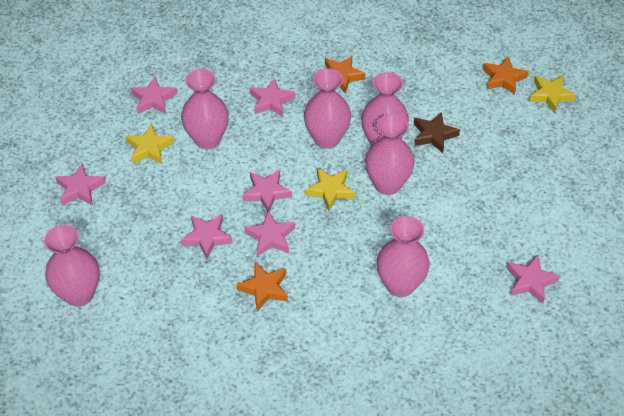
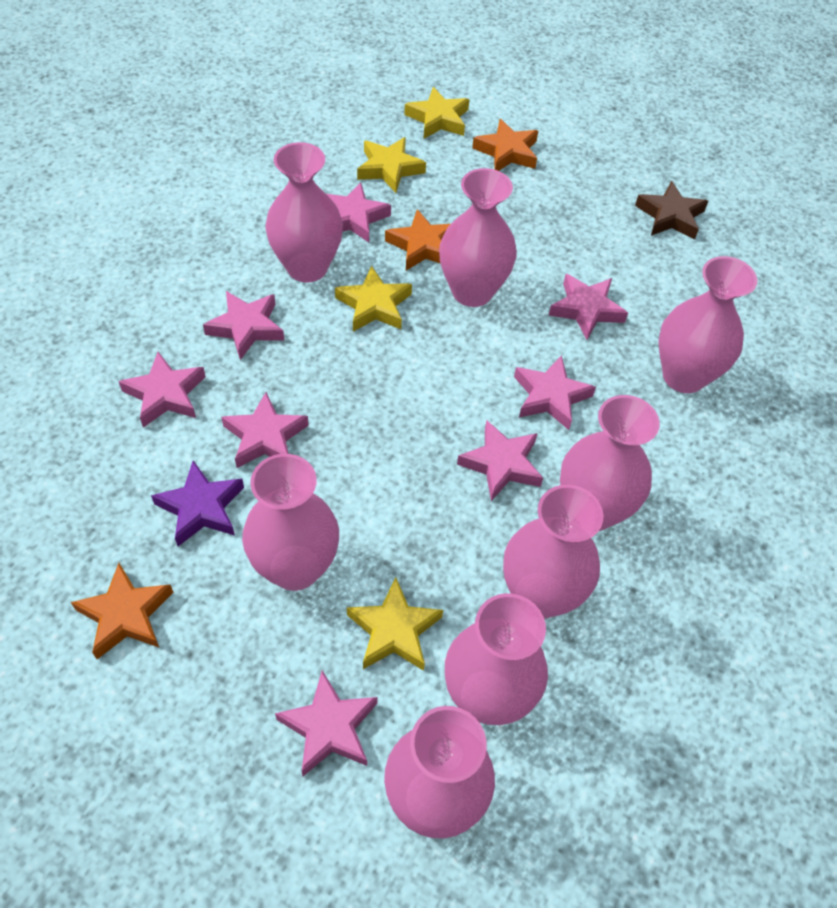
pink star: [55,164,106,206] [131,77,177,114] [181,214,233,259] [242,170,292,212] [244,211,295,257] [250,78,295,117] [506,255,560,304] = 7 -> [118,352,206,427] [203,291,284,360] [221,392,309,468] [275,670,378,776] [327,182,391,243] [457,420,543,501] [514,355,596,430] [549,274,628,340] = 8
pink vase: [44,225,100,307] [181,69,229,149] [304,69,351,149] [361,72,409,146] [365,114,414,195] [377,216,430,297] = 6 -> [242,454,339,591] [265,142,343,283] [384,706,495,839] [439,168,517,307] [445,593,548,725] [503,485,603,619] [560,395,660,531] [659,256,757,393] = 8
purple star: none = 0 -> [151,461,244,546] = 1
yellow star: [126,124,174,164] [305,168,355,211] [529,76,577,114] = 3 -> [335,266,412,332] [347,578,443,671] [357,137,426,193] [404,87,470,139] = 4

